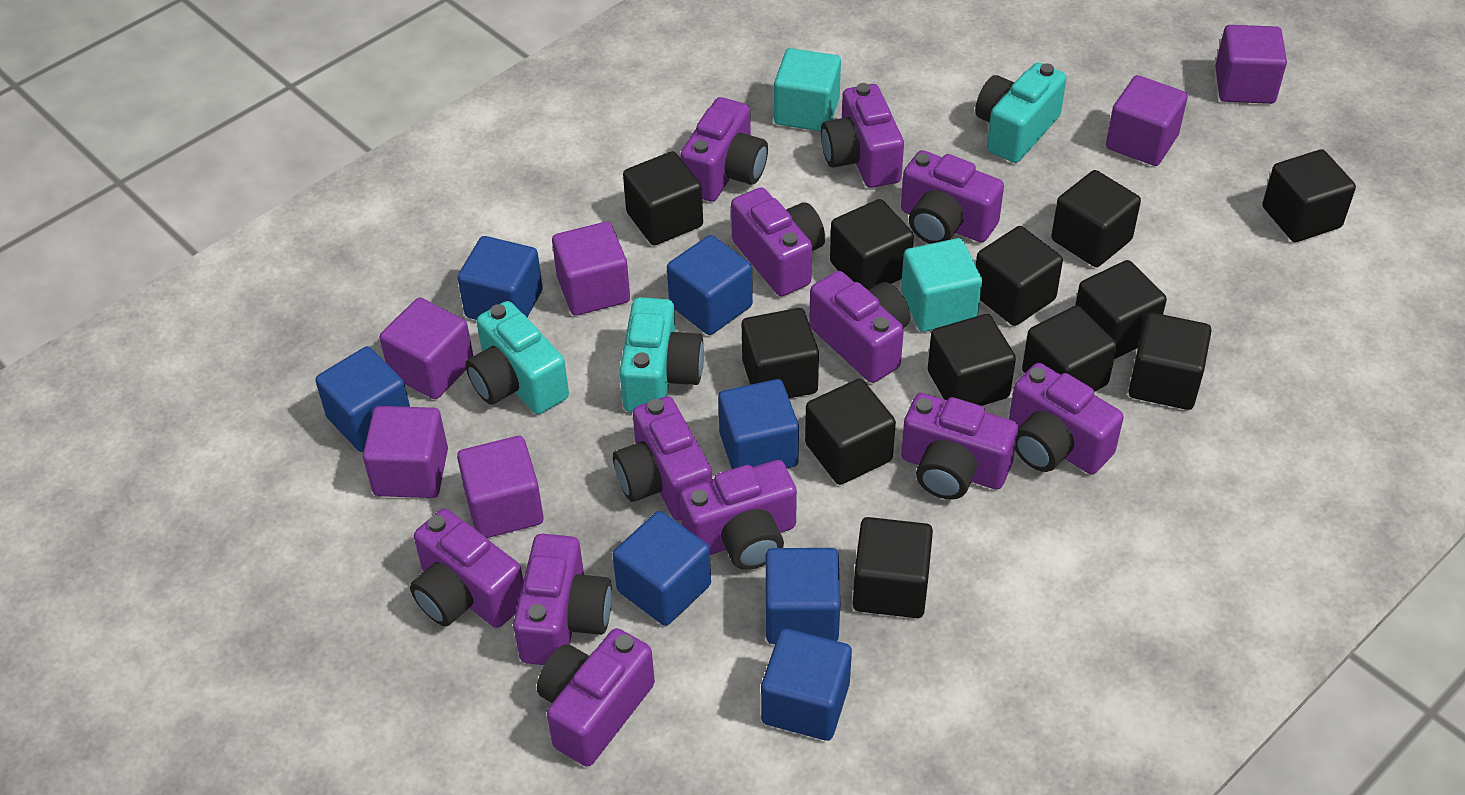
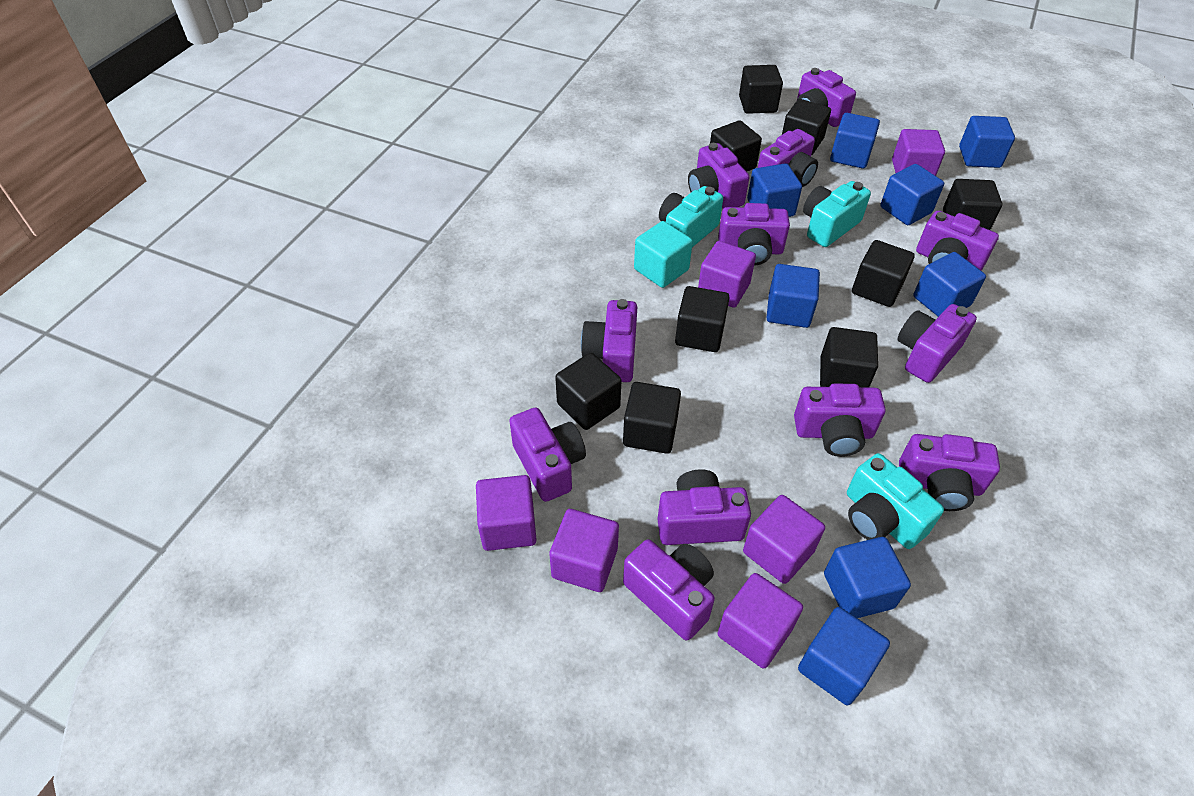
black cube: [623,151,703,245] [742,308,819,398] [805,379,896,485] [830,199,914,290] [853,517,933,618] [928,314,1016,406] [976,226,1063,326] [1022,305,1117,392] [1051,170,1141,267] [1075,260,1167,359] [1129,312,1211,410] [1262,149,1356,242] = 12 -> [555,353,621,430] [623,382,681,454] [675,286,730,352] [710,120,762,172] [739,65,783,114] [782,99,831,155] [820,327,878,388] [852,240,915,307] [943,179,1002,230] = 9
blue cube: [315,346,410,452] [458,236,543,320] [613,511,711,626] [667,235,753,335] [718,379,799,469] [761,628,852,741] [766,548,840,644] = 7 -> [747,163,802,217] [766,264,820,328] [798,607,890,705] [824,537,911,618] [830,113,880,168] [880,164,944,225] [913,252,986,317] [959,116,1015,168] = 8
turquoise cube: [774,48,841,131] [901,238,982,332] = 2 -> [634,221,693,288] = 1

